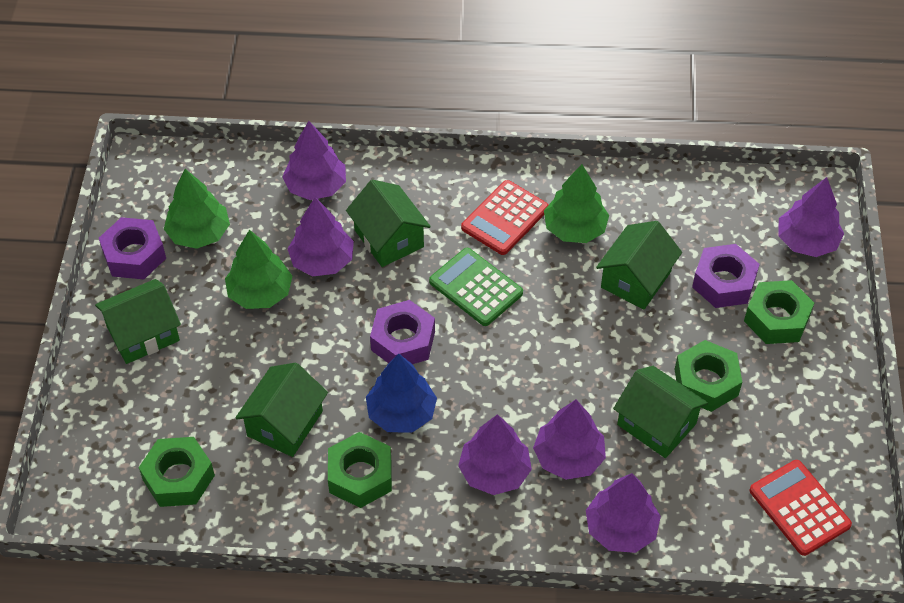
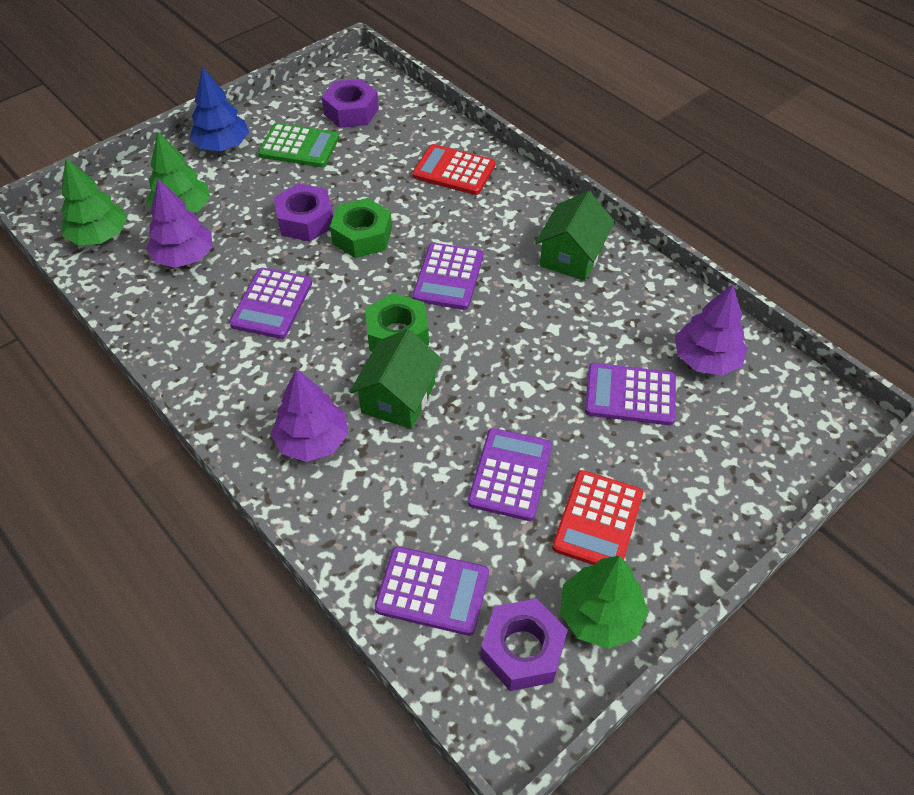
green house: [95,279,181,364] [235,363,328,457] [346,180,431,267] [596,221,682,309] [613,366,708,458] = 5 -> [350,329,442,429] [535,191,615,281] = 2
green nut: [138,437,215,507] [328,432,392,508] [675,340,742,412] [744,280,814,344] = 4 -> [330,198,392,258] [365,293,429,352] = 2
purple calculator: none = 0 -> [230,268,312,339] [374,546,489,636] [412,243,483,310] [468,428,552,521] [585,363,676,425] = 5
purple tree: [282,121,346,200] [288,197,354,276] [458,414,532,495] [533,400,606,480] [586,473,661,553] [778,177,844,257] = 6 -> [146,179,212,268] [271,369,348,462] [675,284,747,376] = 3

